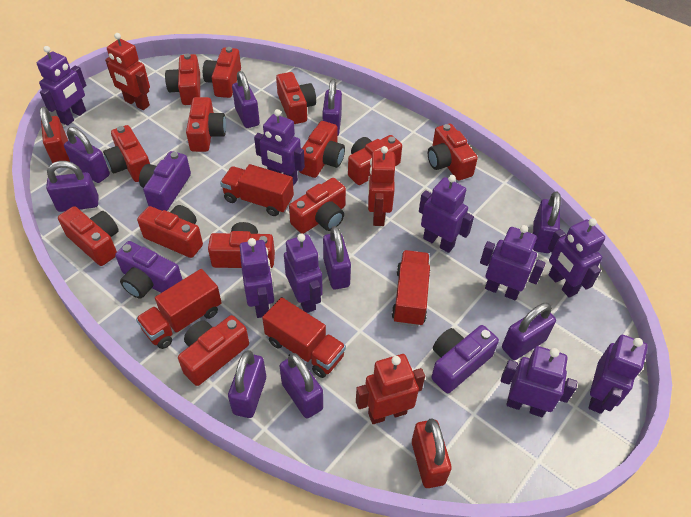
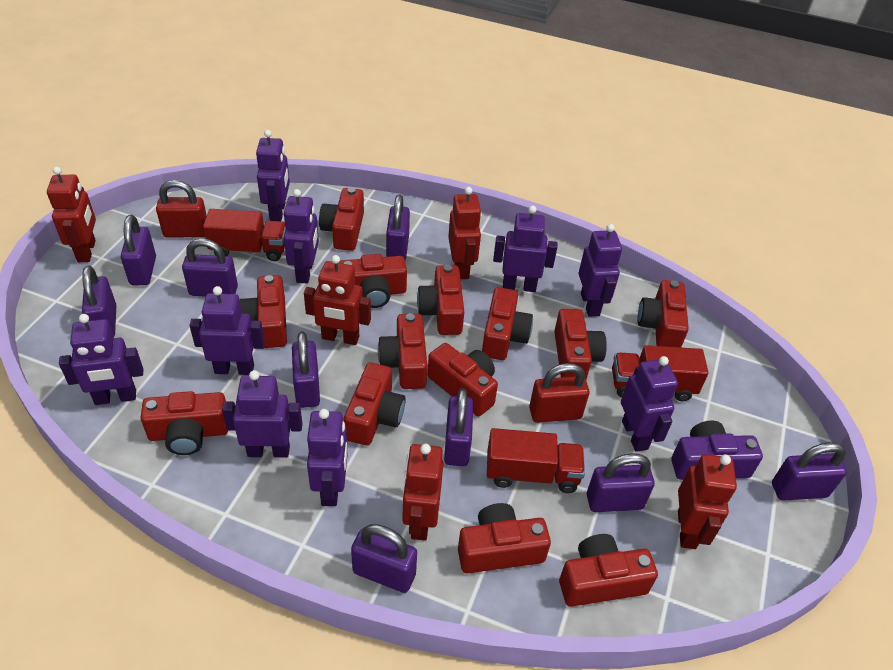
purple camera: [115,241,183,299] [139,151,191,211] [432,325,499,393] = 3 -> [671,421,763,480] = 1
red robot: [105,33,150,110] [356,354,425,424] [368,146,395,226] = 3 -> [47,167,96,262] [304,255,371,345] [402,444,443,541] [448,187,482,279] [678,454,737,549] = 5
red truck: [136,269,222,349] [220,164,294,216] [262,297,346,378] [392,250,430,327] = 4 -> [203,209,286,261] [487,428,585,493] [612,345,709,401] = 3

